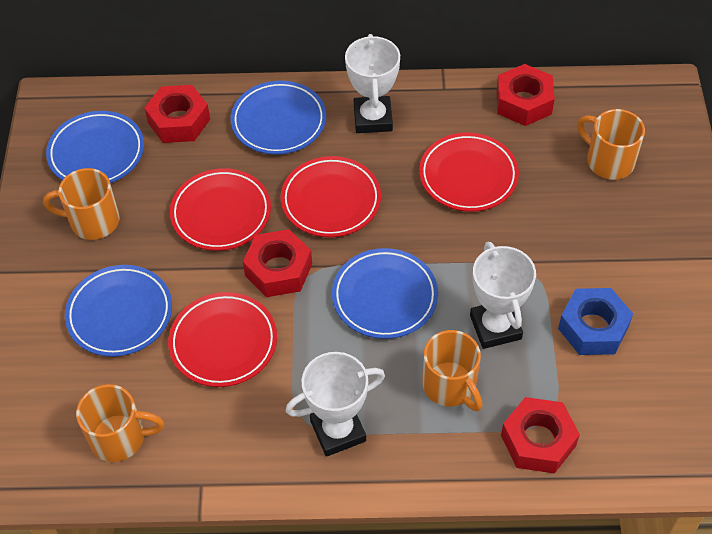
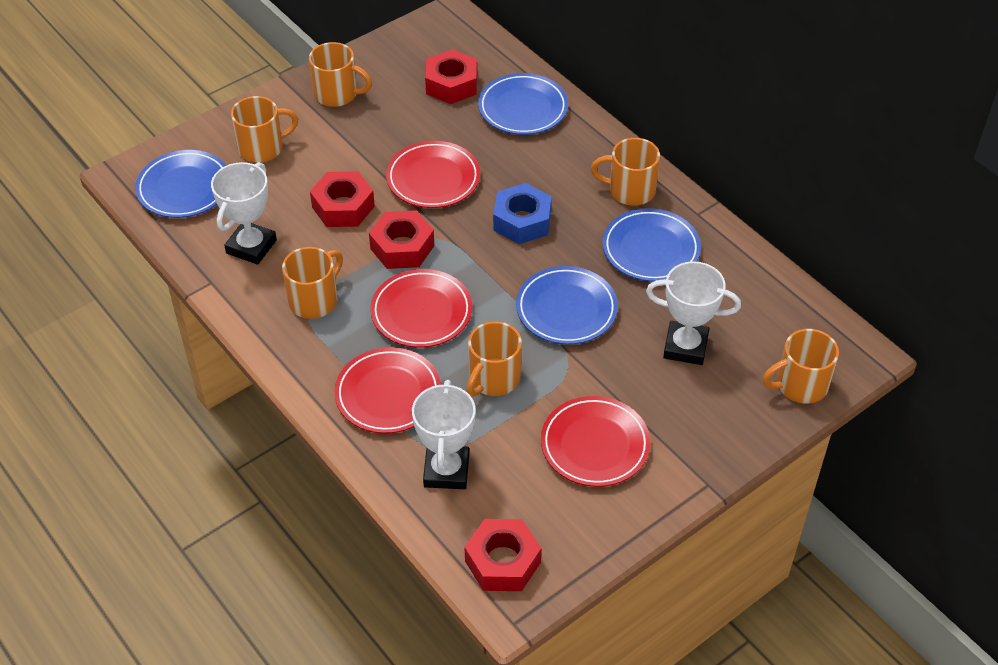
orange mug: [43,168,120,240] [76,384,164,462] [422,330,483,411] [577,109,645,180] = 4 -> [231,96,298,163] [282,247,343,319] [309,42,372,107] [466,321,522,397] [591,138,660,206] [763,329,839,404] = 6

